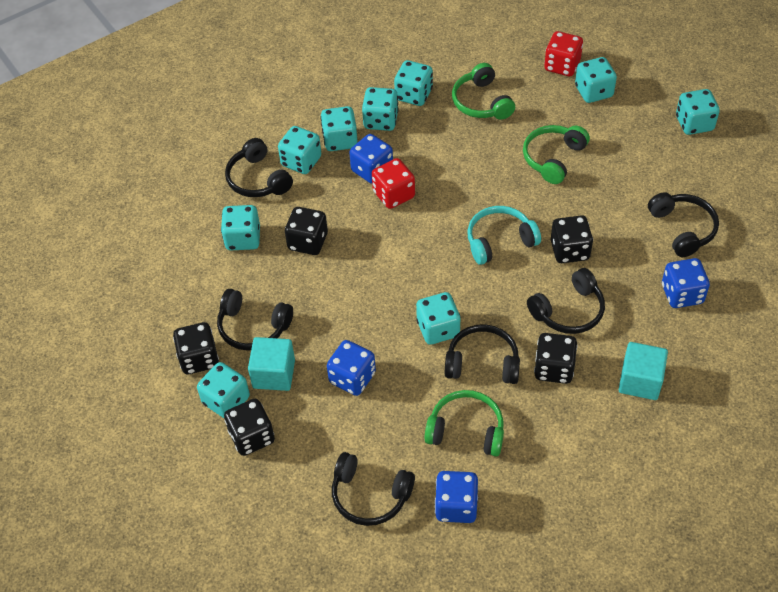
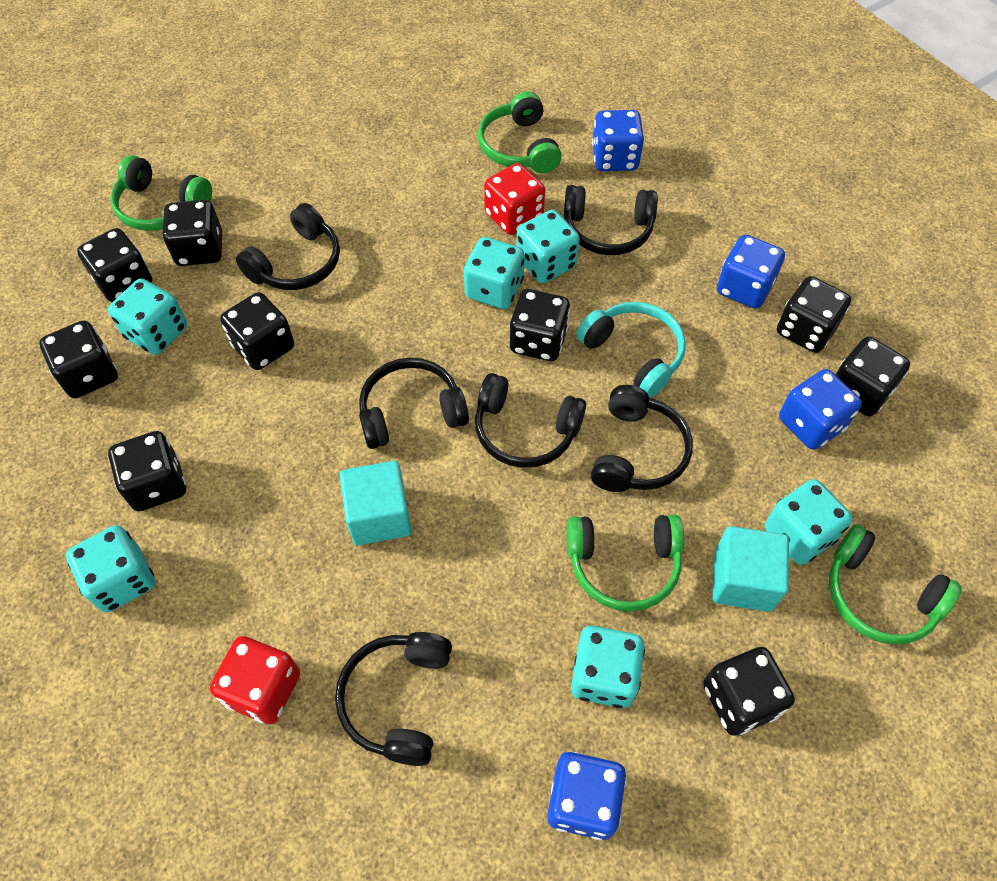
black dice: [173,322,219,374] [224,399,275,456] [285,207,328,255] [534,333,577,384] [551,216,593,263] = 5 -> [39,320,118,398] [77,228,152,302] [108,431,186,511] [162,200,222,266] [220,292,294,370] [510,289,570,361] [703,647,795,736] [777,276,851,353] [836,337,910,416] = 9
green headphones: [424,390,504,456] [452,63,515,119] [523,125,590,184] = 3 -> [110,155,212,231] [478,91,562,173] [567,515,684,612] [829,524,962,644] = 4
turquoise dice: [197,362,250,418] [221,205,260,250] [278,126,321,174] [321,106,358,151] [362,87,399,131] [394,60,433,106] [416,292,461,345] [575,57,617,103] [676,89,720,135] = 9 -> [66,525,155,613] [108,279,187,355] [464,237,524,309] [517,210,580,283] [571,626,645,708] [765,479,853,565] = 6

